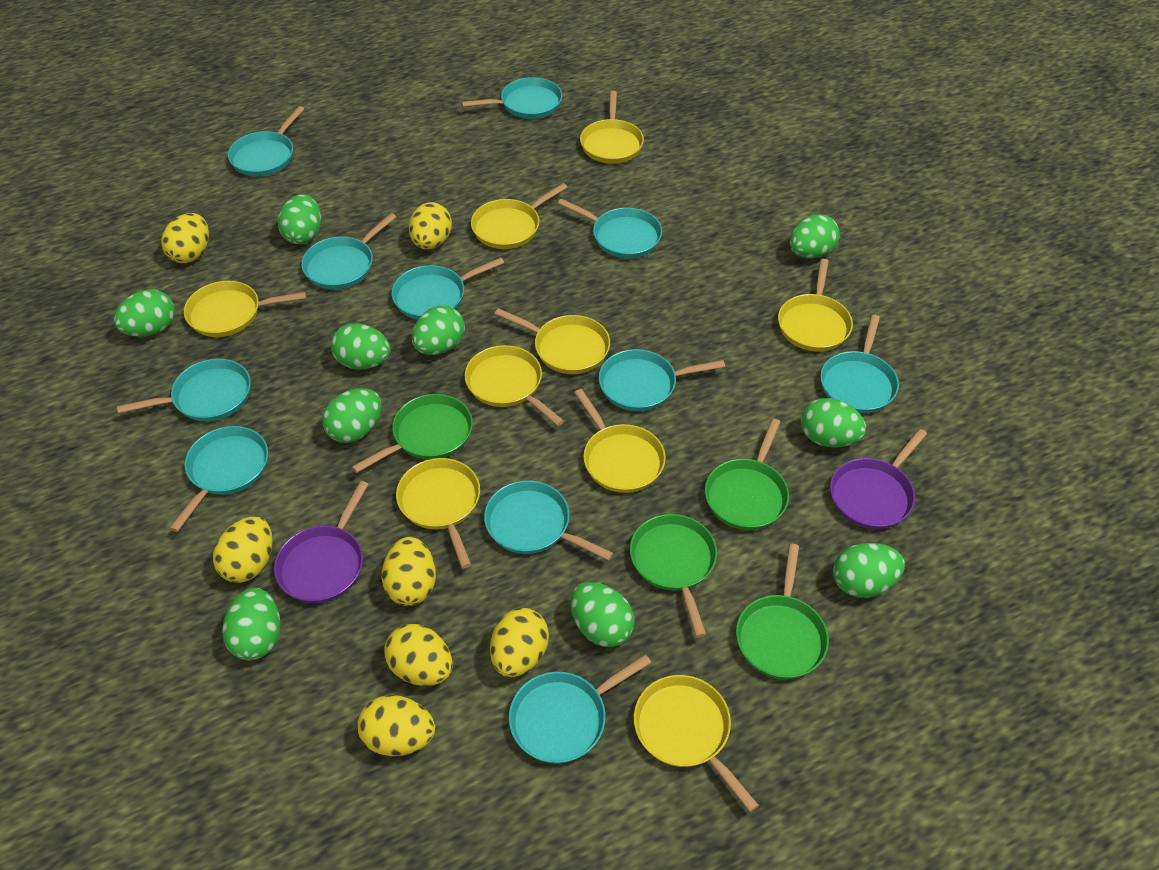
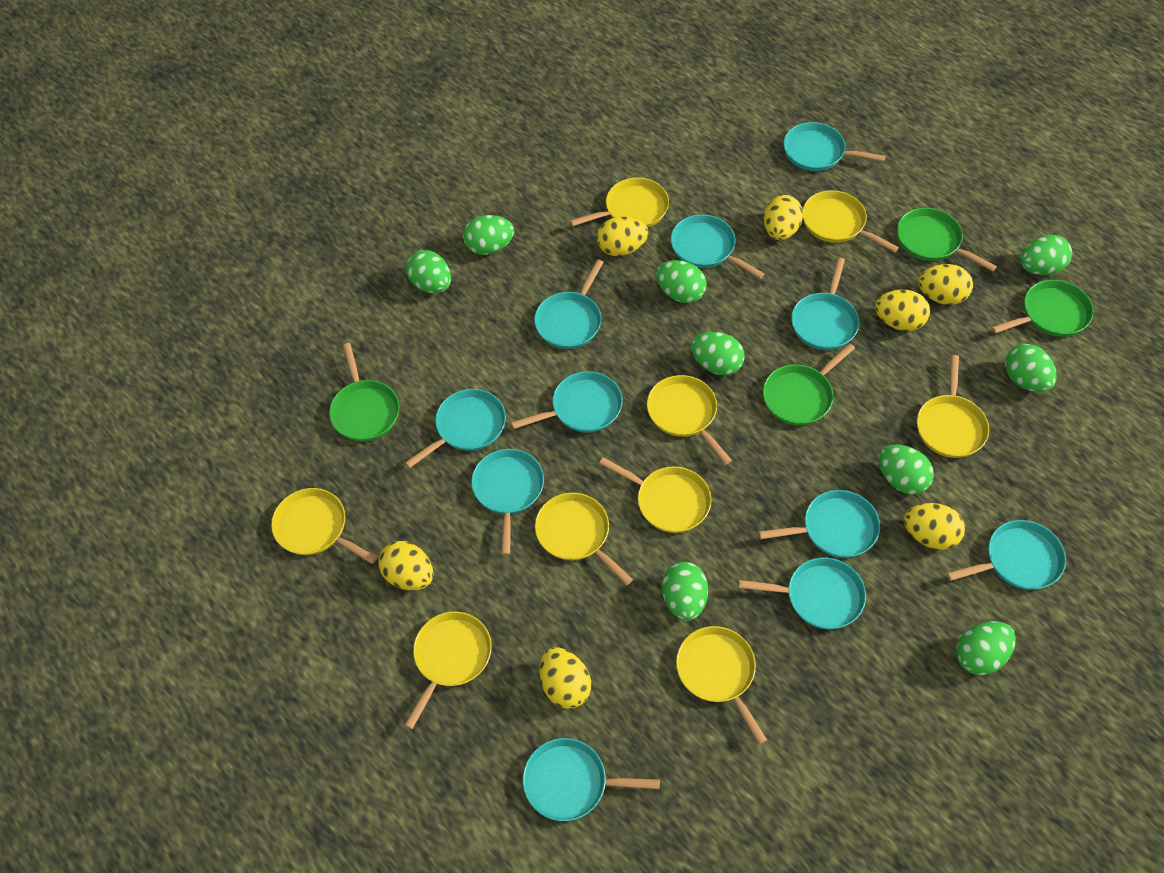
green egg: [114,289,175,337] [222,588,280,660] [278,194,321,244] [322,388,382,443] [331,323,391,370] [412,306,465,355] [570,582,635,647] [790,214,840,259] [801,398,866,448] [833,543,905,598] = 10 -> [406,250,451,293] [463,215,514,255] [656,260,707,303] [662,562,708,621] [691,332,745,376] [878,445,934,495] [956,621,1016,675] [1005,344,1057,392] [1020,235,1072,275] = 9
purple pan: [274,481,369,603] [830,429,927,529] = 2 -> none = 0

